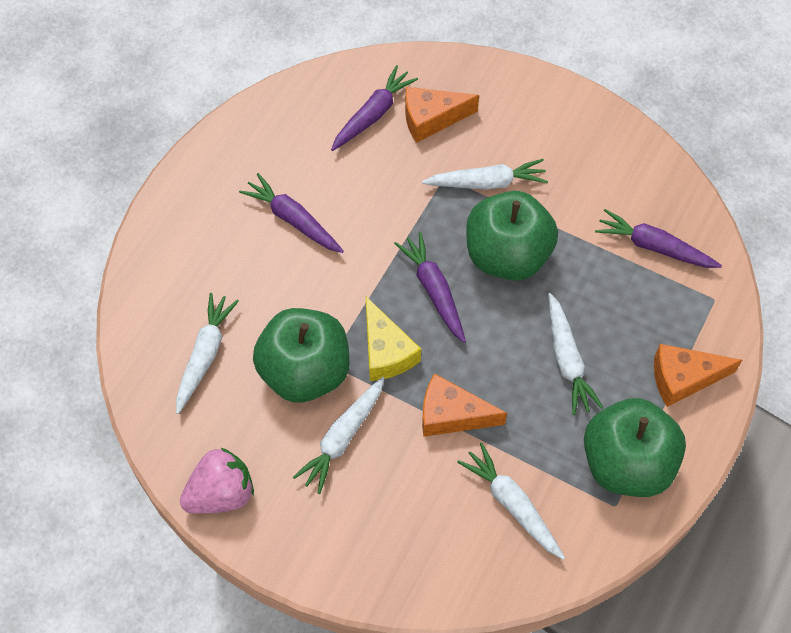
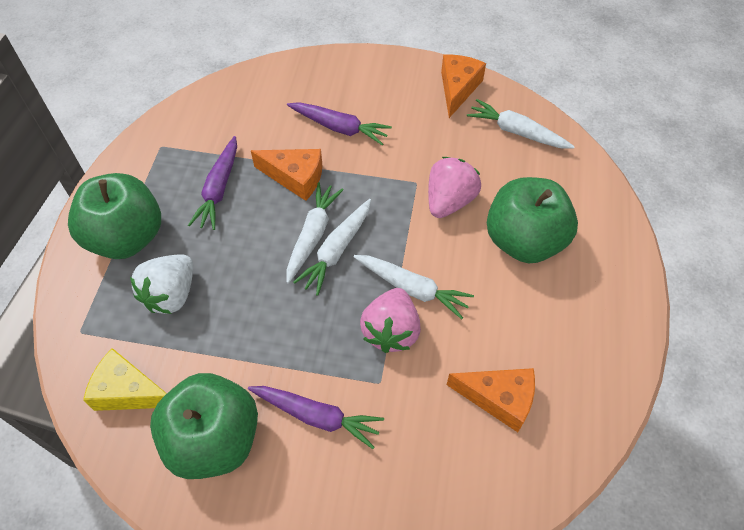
pink strawberry: [180,447,254,514] = 1 -> [360,288,421,353] [428,157,481,218] = 2
purple carrot: [239,173,344,253] [331,65,418,151] [394,232,466,343] [595,209,722,268] = 4 -> [188,136,237,230] [248,386,384,449] [287,102,392,145] = 3
white carrot: [176,293,239,414] [293,377,384,494] [422,159,548,190] [457,442,565,560] [548,293,604,415] = 5 -> [286,182,344,284] [293,199,371,296] [354,255,474,319] [467,99,575,149] = 4
white strawberry: none = 0 -> [130,254,193,314] = 1

